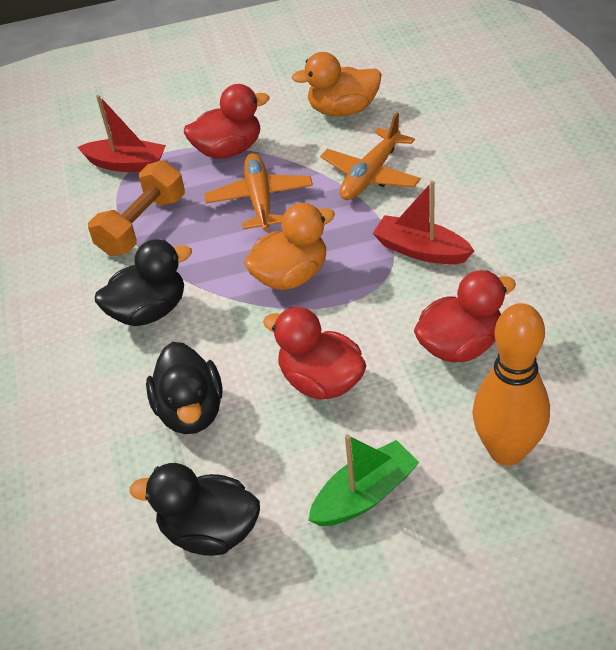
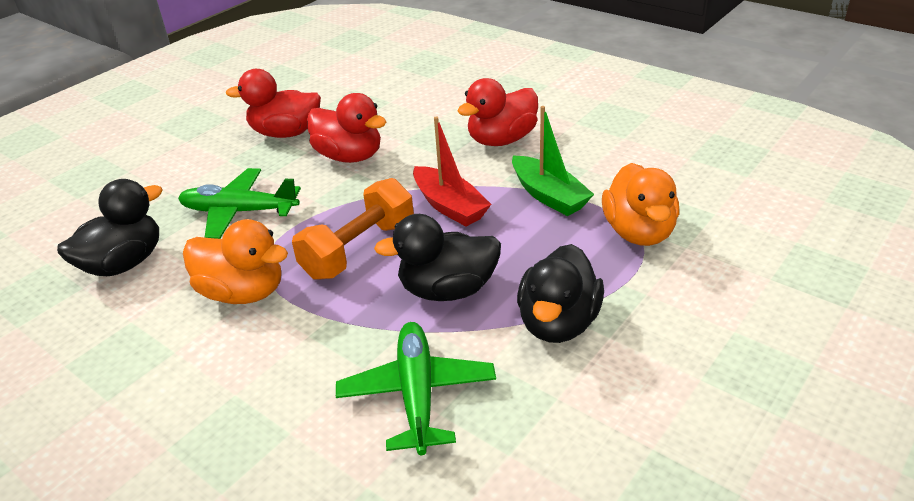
green plane: none = 0 -> [178,168,301,239] [336,322,496,455] = 2
orange bowling pin: [472,303,550,466] = 1 -> none = 0
orange plane: [204,153,313,231] [320,113,421,200] = 2 -> none = 0
red boat: [77,95,166,172] [372,181,474,264] = 2 -> [413,116,491,226] = 1

